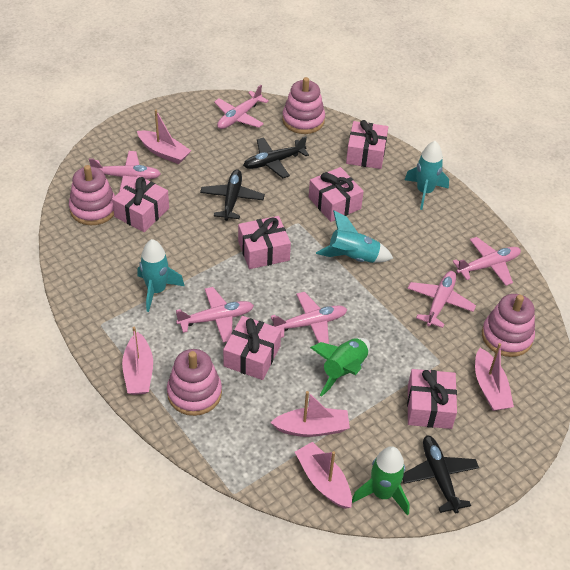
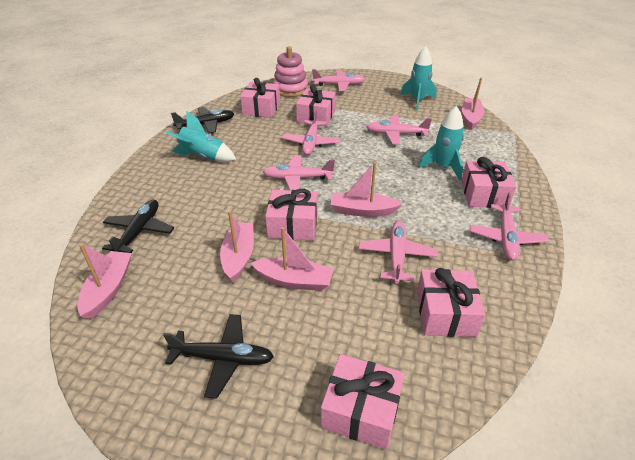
green rocket: [310,338,370,397] [352,446,410,515] = 2 -> none = 0
pink stacking toy: [69,165,115,225] [167,349,222,416] [282,77,325,134] [482,294,535,357] = 4 -> [273,46,308,97] = 1

